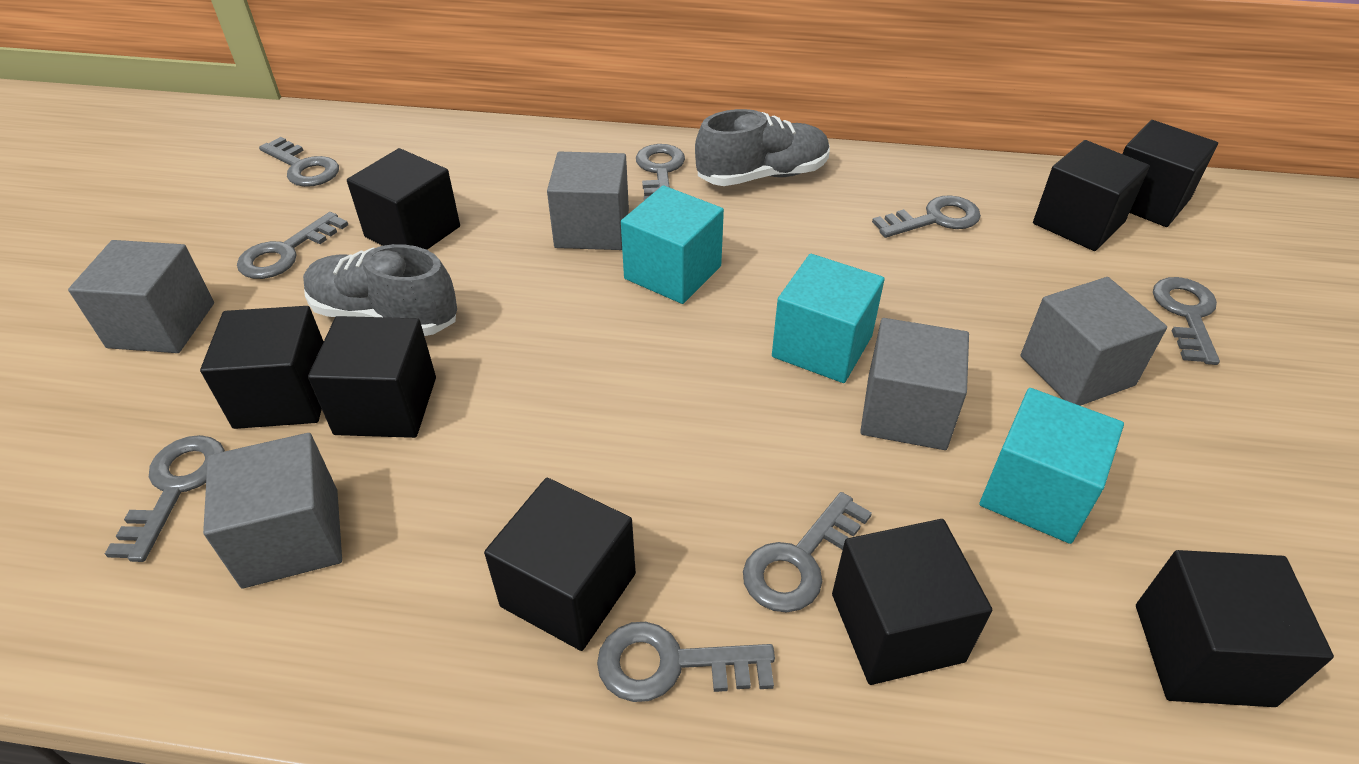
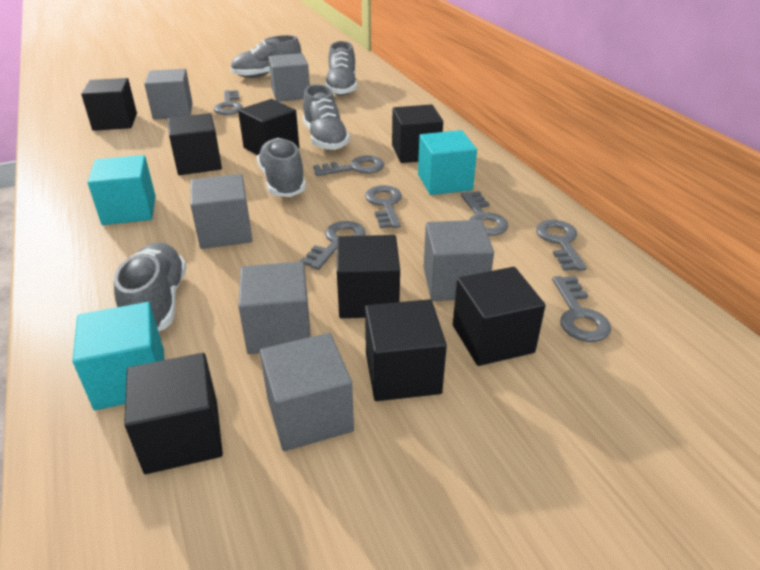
grey cube: [68,240,214,353] [203,433,342,588] [547,152,629,250] [860,318,969,450] [1020,277,1167,406] = 5 -> [144,69,193,120] [190,174,252,249] [238,261,311,354] [260,333,354,451] [268,53,310,102] [424,220,494,301] = 6
grey key: [105,435,225,562] [237,212,348,279] [259,137,339,187] [597,622,775,702] [636,144,685,200] [743,492,872,613] [872,195,981,238] [1153,277,1220,365] = 8 -> [214,90,243,115] [300,221,366,270] [313,156,384,176] [365,185,402,229] [461,191,508,236] [536,220,587,271] [552,276,611,342] = 7
grey shoe: [303,244,457,336] [695,109,830,186] = 2 -> [114,242,186,332] [230,35,301,78] [257,138,306,197] [303,84,350,151] [325,41,357,96] = 5

